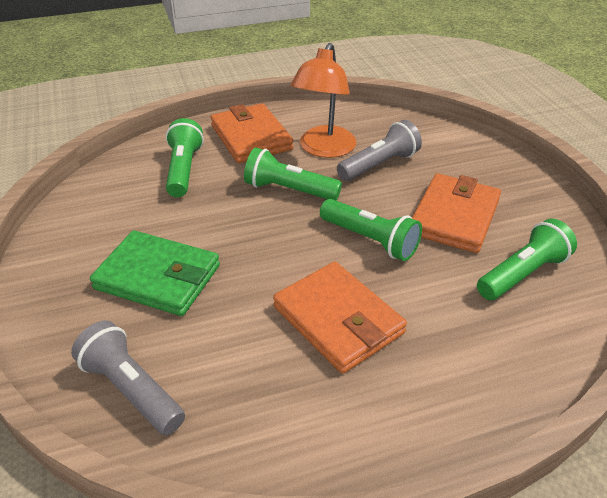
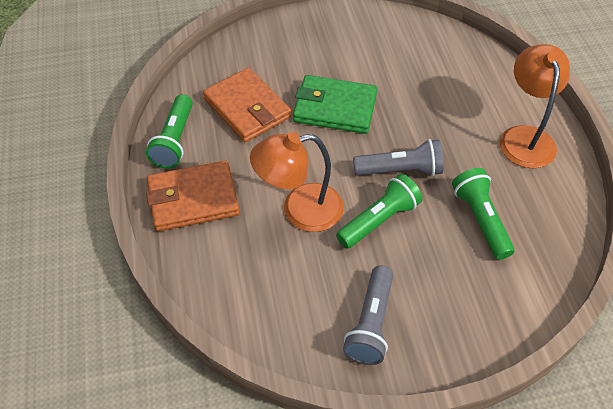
green flashlight: [166,118,204,197] [244,148,342,200] [320,199,422,261] [477,219,577,300] = 4 -> [146,94,193,169] [336,174,422,249] [452,168,515,260] = 3
orange lamp: [291,43,356,158] = 1 -> [250,132,344,232] [500,44,570,168] = 2
orange wallet: [211,103,293,163] [273,262,407,374] [412,173,501,253] = 3 -> [146,161,240,232] [203,68,291,142] = 2

